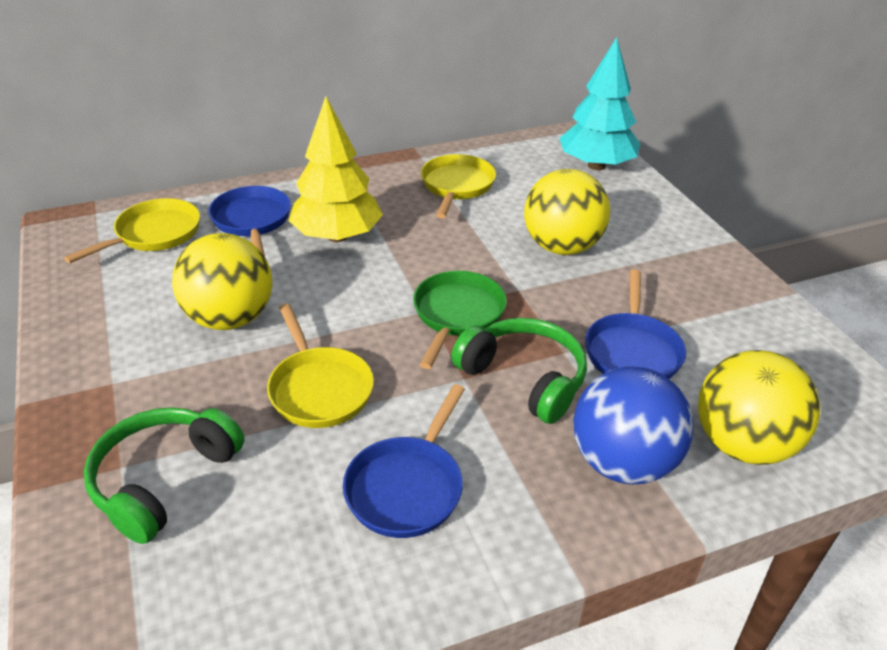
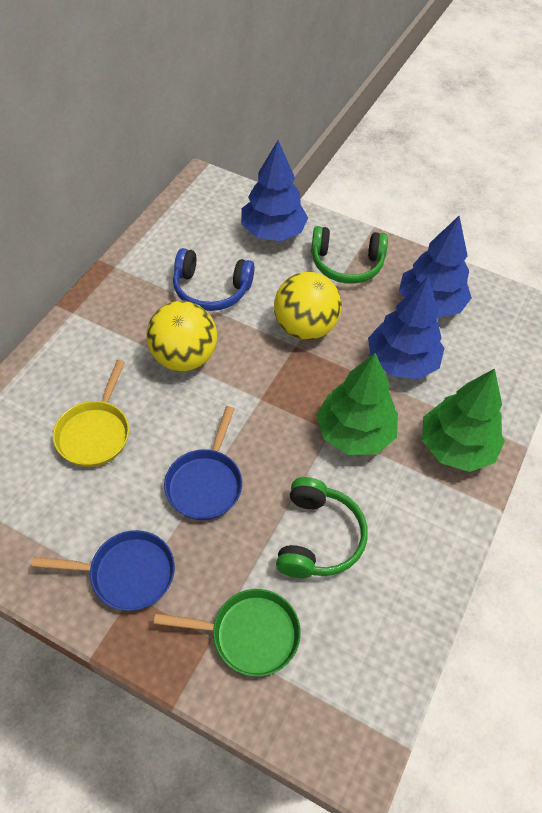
blue ball: [573,366,693,484] = 1 -> none = 0
blue headphones: none = 0 -> [173,248,254,311] = 1
blue pan: [208,186,291,257] [343,384,465,538] [585,269,686,379] = 3 -> [32,530,175,611] [164,406,242,520] = 2
blue tree: none = 0 -> [241,140,308,241] [368,277,445,380] [399,216,472,318] = 3
green tree: none = 0 -> [316,353,398,455] [422,368,505,472] = 2
turquoise tree: [559,37,640,170] = 1 -> none = 0
yellow ball: [172,233,272,330] [524,169,610,255] [698,350,820,465] = 3 -> [146,301,217,371] [274,272,342,340] = 2
yellow pan: [64,198,200,263] [267,304,374,428] [421,154,496,218] = 3 -> [53,360,129,467] = 1
yellow tree: [288,96,383,242] = 1 -> none = 0

